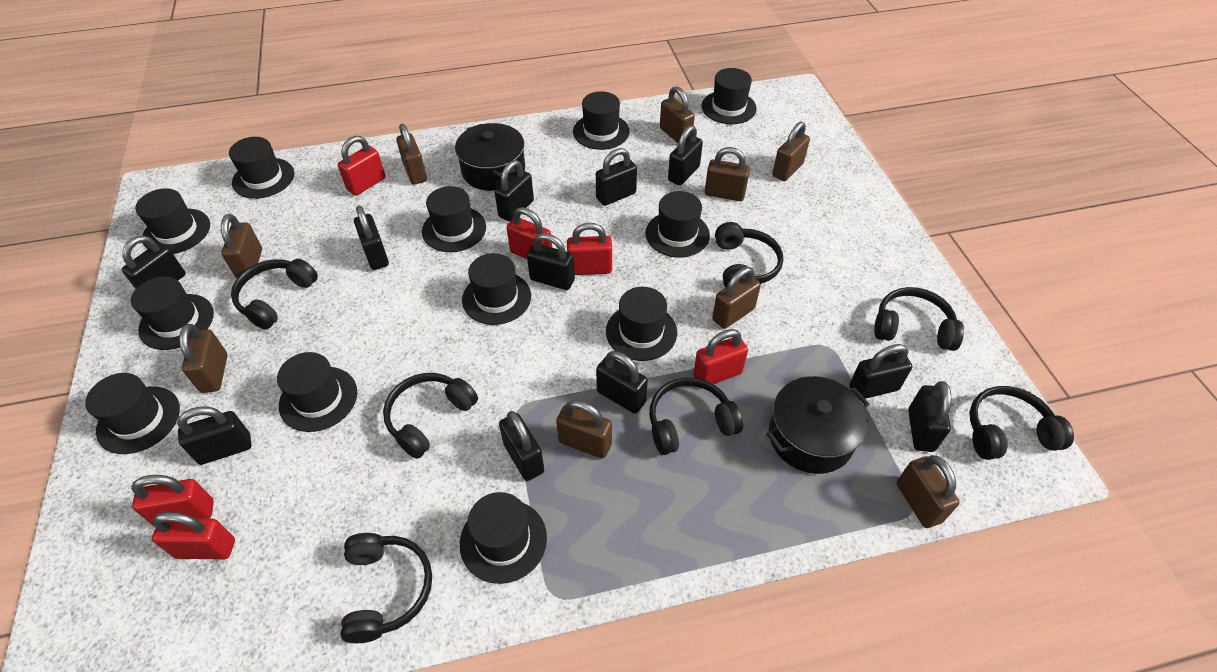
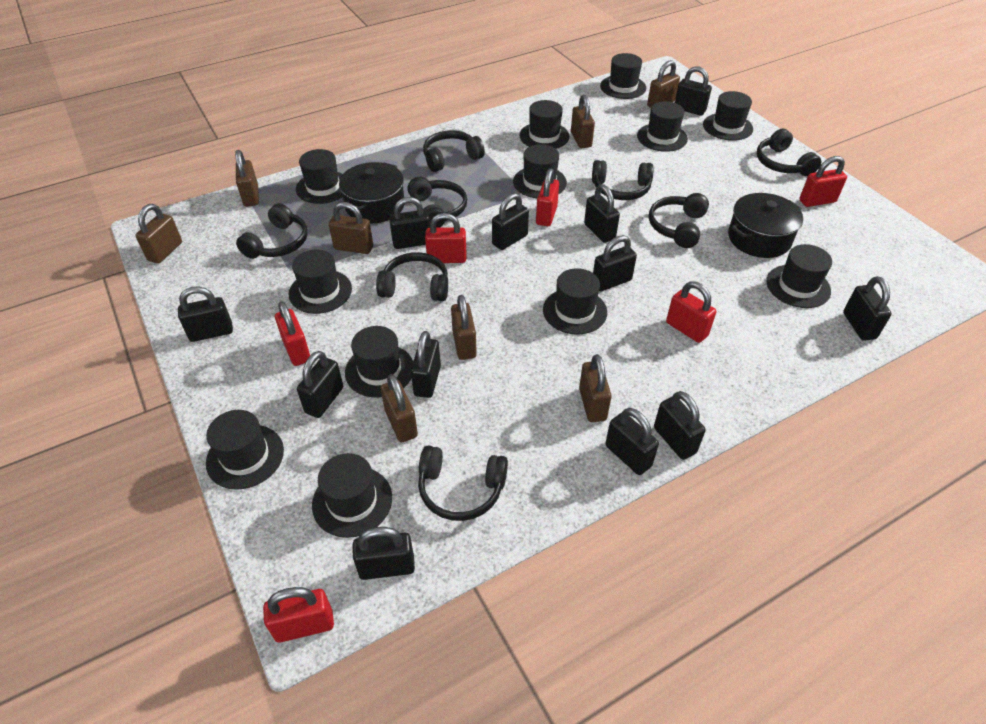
black headphones: [231,259,318,330] [341,533,432,643] [383,373,478,459] [649,377,743,455] [715,222,783,288] [874,287,964,351] [970,386,1074,460] = 7 -> [236,203,308,259] [376,252,448,301] [408,177,467,228] [418,445,508,521] [423,130,485,172] [592,160,654,200] [649,193,709,248] [757,129,821,176] = 8
black padlock: [122,235,186,289] [177,406,252,465] [354,206,389,270] [494,160,534,222] [499,411,544,481] [527,233,575,290] [596,148,637,206] [596,351,648,414] [668,125,703,185] [849,344,912,400] [908,381,951,452] = 11 -> [178,286,233,342] [297,351,343,418] [353,527,415,580] [389,197,430,249] [411,331,441,398] [492,193,529,250] [584,184,620,243] [593,235,637,291] [605,408,659,475] [654,391,706,460] [675,66,712,116] [843,276,892,341] = 12
brown padlock: [179,324,228,393] [221,214,262,278] [396,124,427,185] [556,400,612,459] [660,87,695,143] [705,147,750,201] [712,267,761,329] [772,122,810,181] [897,455,960,528] = 9 -> [135,204,182,264] [235,150,259,207] [329,202,373,254] [381,374,418,442] [451,295,477,360] [571,95,595,148] [579,354,612,422] [647,60,680,108] = 8

